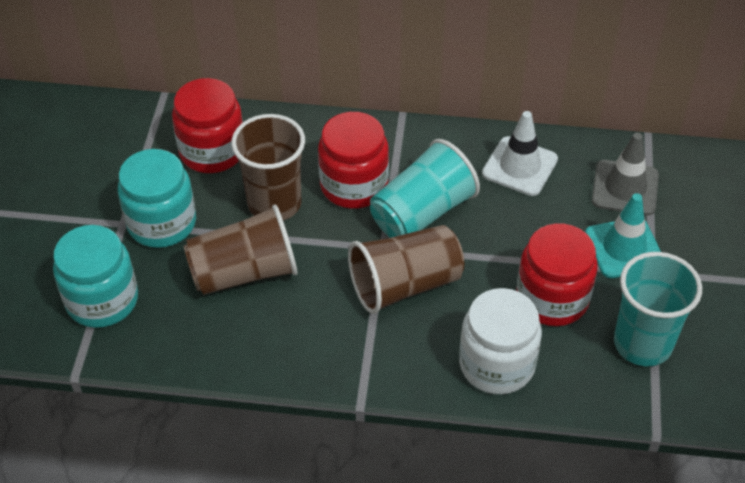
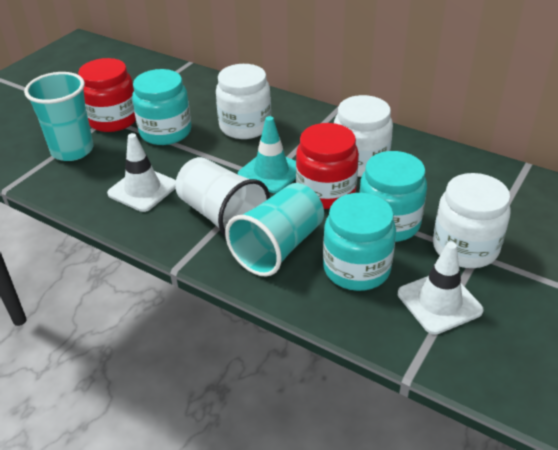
brown cup: [184,204,297,295] [231,114,305,221] [348,225,464,314] = 3 -> none = 0
grey traffic cone: [592,133,659,216] = 1 -> none = 0
red jar: [172,78,243,173] [318,112,389,209] [516,223,598,326] = 3 -> [78,58,136,132] [296,123,359,209] = 2
turquoise jar: [53,225,138,328] [118,149,196,248] = 2 -> [132,69,191,145] [323,193,396,291] [359,151,427,242] = 3
white cup: none = 0 -> [175,157,270,236] = 1
white jar: [459,288,542,394] = 1 -> [216,64,271,139] [334,95,393,177] [433,173,511,268] = 3
white traffic cone: [482,111,558,196] = 1 -> [107,133,176,212] [398,242,484,335] = 2

